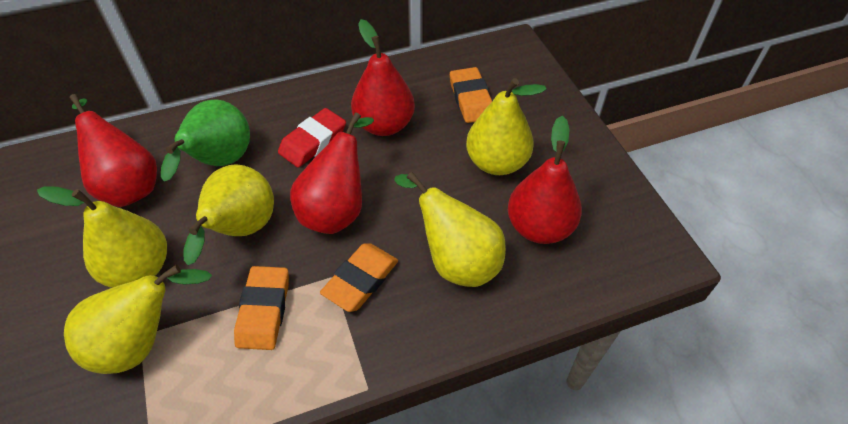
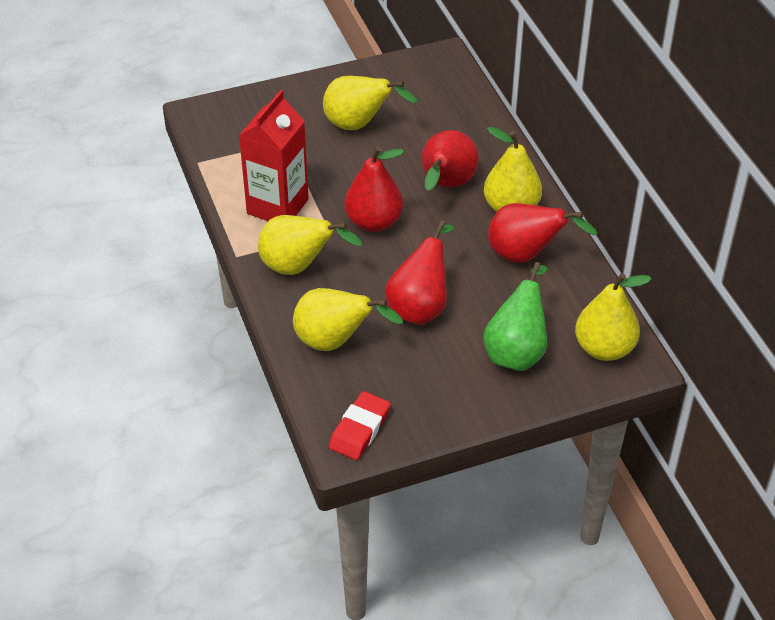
orange eraser: [234,266,289,350] [320,243,398,312] [450,67,492,123] = 3 -> none = 0
red carton: none = 0 -> [239,90,309,221] = 1

